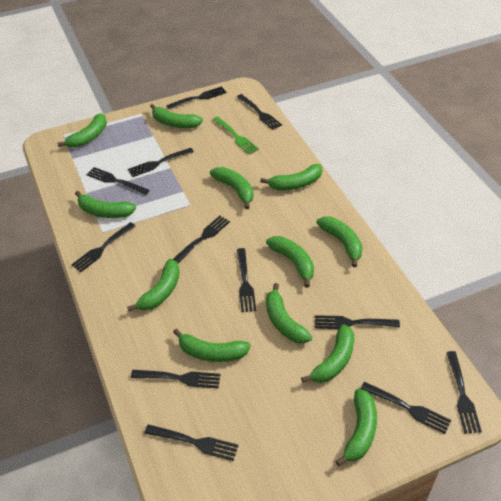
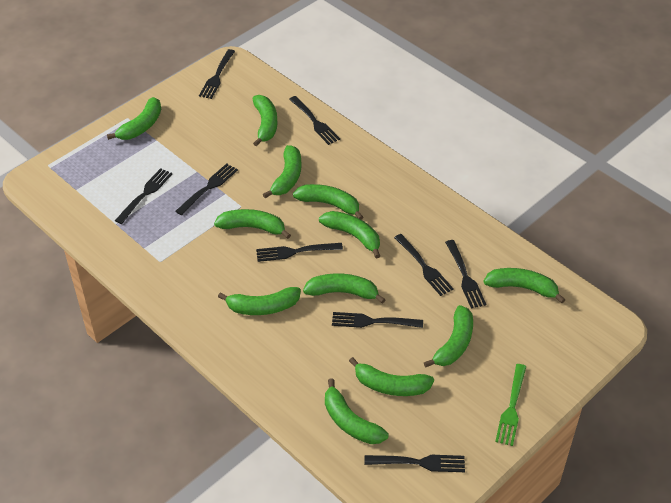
black fork: [71,222,135,272] [86,167,150,195] [128,148,194,177] [131,370,221,389] [144,424,239,461] [166,86,227,109] [173,216,230,264] [237,94,282,130] [237,248,256,312] [315,315,400,329] [360,382,451,434] [446,351,482,433] = 12 -> [115,168,172,224] [175,164,238,215] [199,49,235,99] [256,243,343,262] [289,96,340,145] [332,312,423,328] [364,455,465,472] [394,234,454,296] [445,240,486,309] = 9

